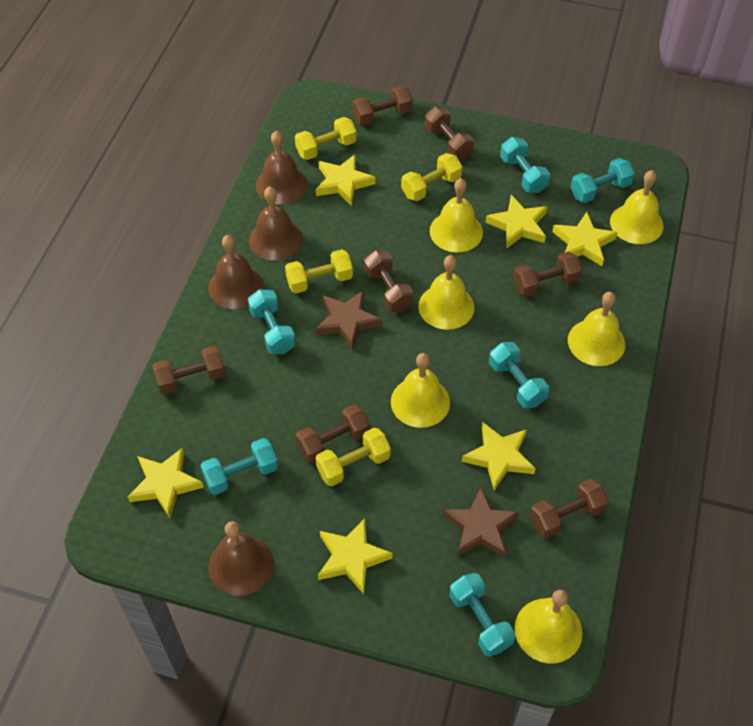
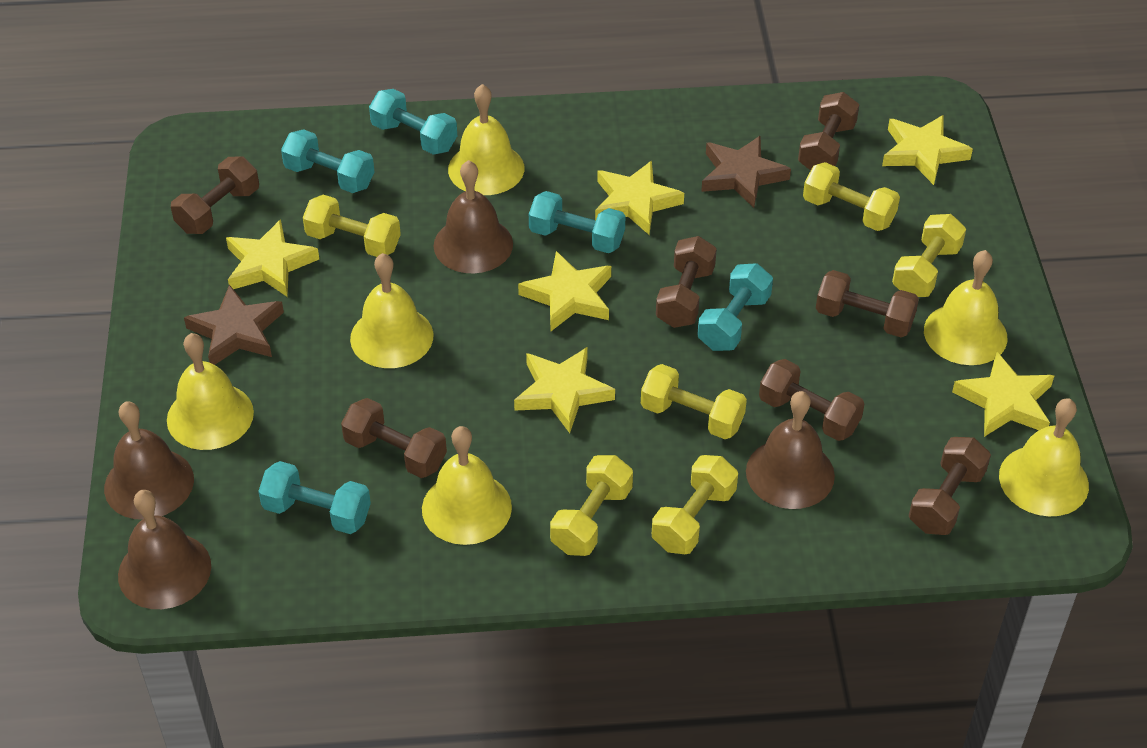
turquoise dumbbell: [200,438,278,495] [248,289,296,354] [449,573,515,657] [489,342,549,409] [500,137,550,193] [570,158,635,203] = 6 -> [258,461,371,534] [281,129,375,193] [369,89,457,155] [529,191,625,253] [697,263,773,351] = 5
yellow dumbbell: [285,249,353,293] [295,117,357,160] [315,428,391,486] [401,153,462,201] = 4 -> [303,195,401,257] [550,455,633,556] [641,364,747,439] [652,455,738,554] [803,162,900,231] [892,214,966,297] = 6

